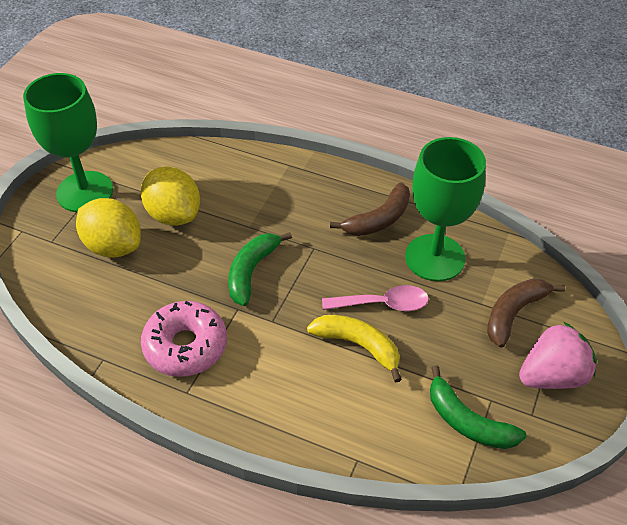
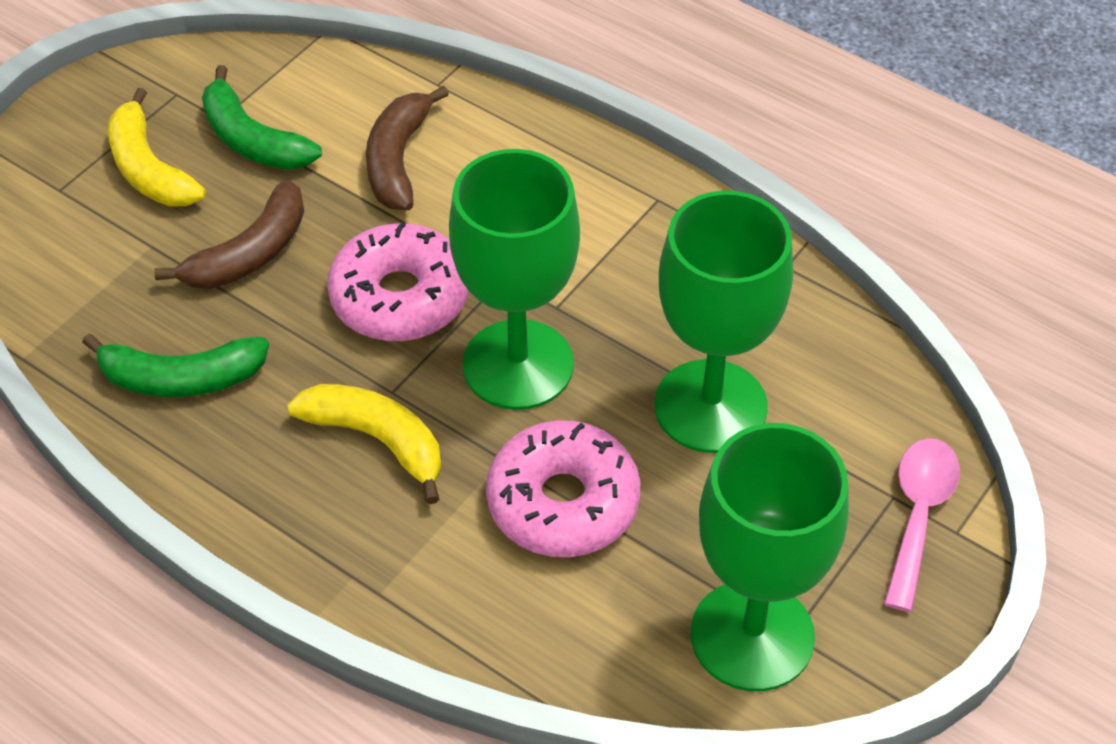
green goblet: [23,73,113,212] [405,137,486,281] = 2 -> [449,149,580,410] [654,191,793,453] [691,423,849,691] = 3
pink donut: [141,301,227,377] = 1 -> [327,222,469,341] [486,420,640,557] = 2
pink strawberry: [519,322,597,389] = 1 -> none = 0
yellow banana: [307,315,402,382] = 1 -> [108,88,206,207] [287,384,441,504] = 2
yellow lemon: [76,198,141,258] [141,166,200,226] = 2 -> none = 0

